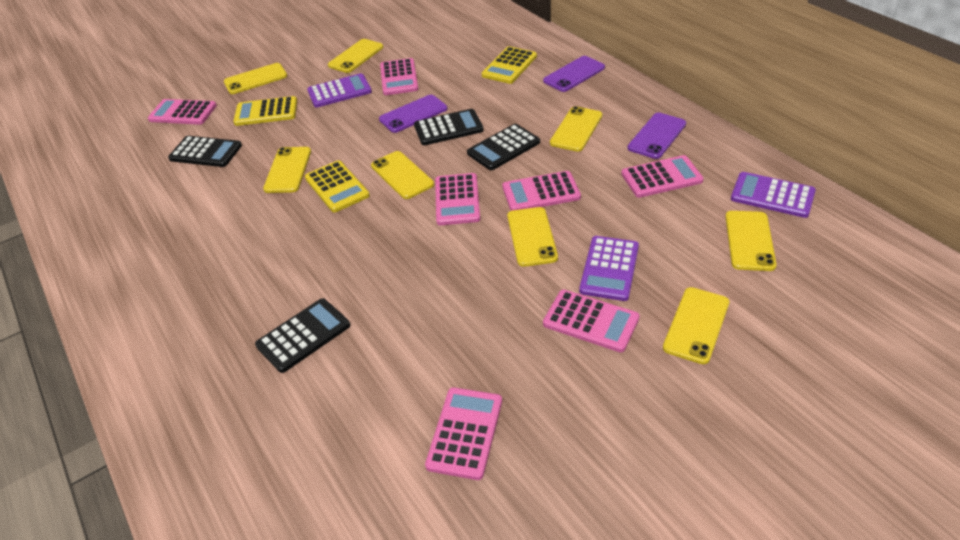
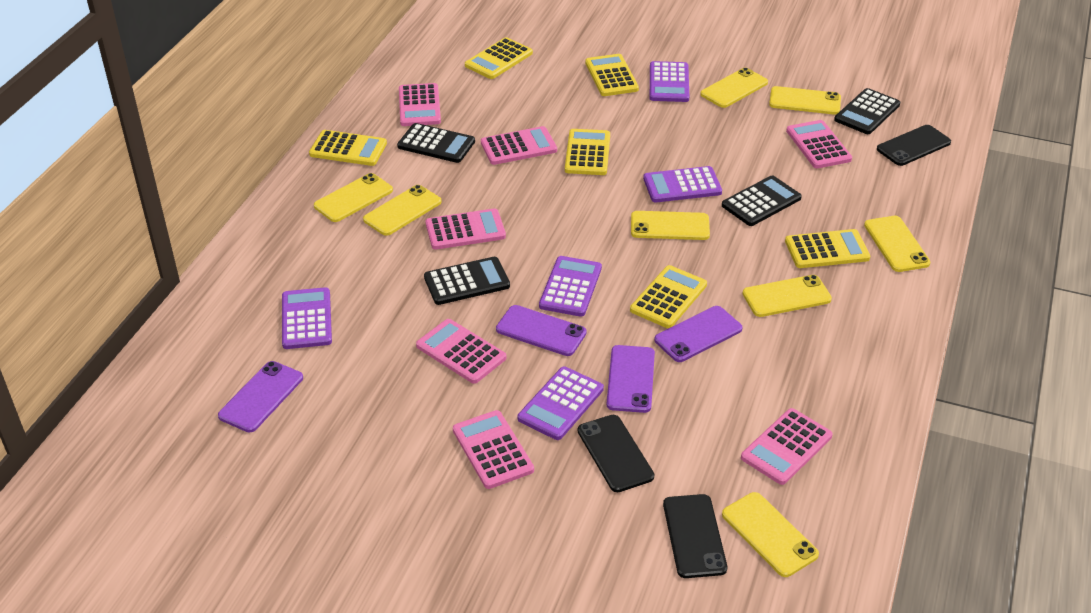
black phone: none = 0 -> [578,415,654,492] [663,494,727,578] [877,125,951,166] = 3
purple calculator: [307,73,372,107] [579,236,639,301] [731,172,816,218] = 3 -> [282,287,332,349] [518,366,604,440] [539,256,602,317] [643,166,722,202] [650,61,689,102] = 5
purple phone: [379,95,447,133] [543,56,605,92] [628,113,686,159] = 3 -> [218,361,303,432] [496,305,587,356] [606,345,655,413] [654,306,742,362] = 4
yellow calculator: [233,96,297,126] [305,160,370,212] [482,46,537,84] = 3 -> [309,130,387,166] [465,37,533,79] [565,129,610,175] [585,54,639,96] [630,265,707,328] [785,229,870,268] = 6

